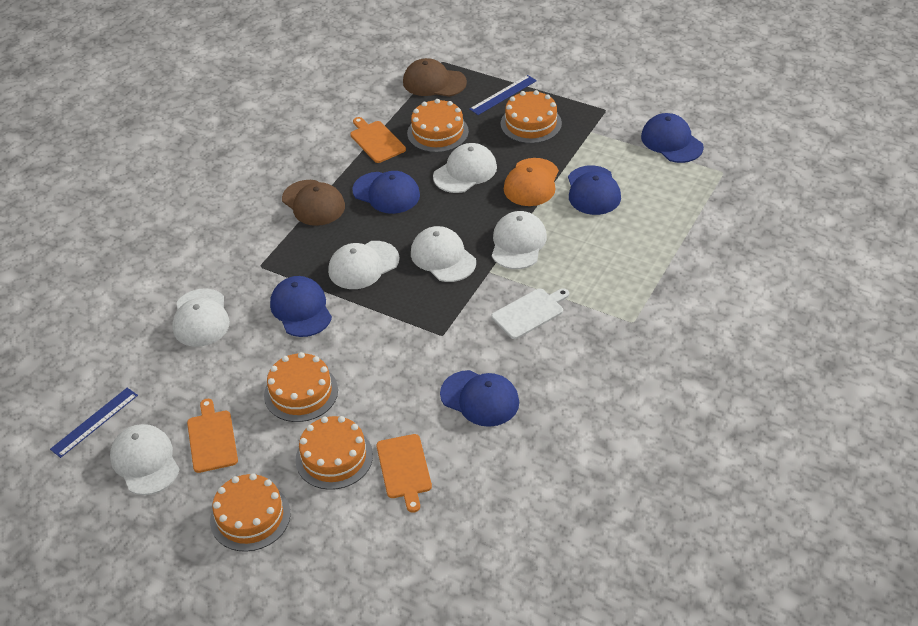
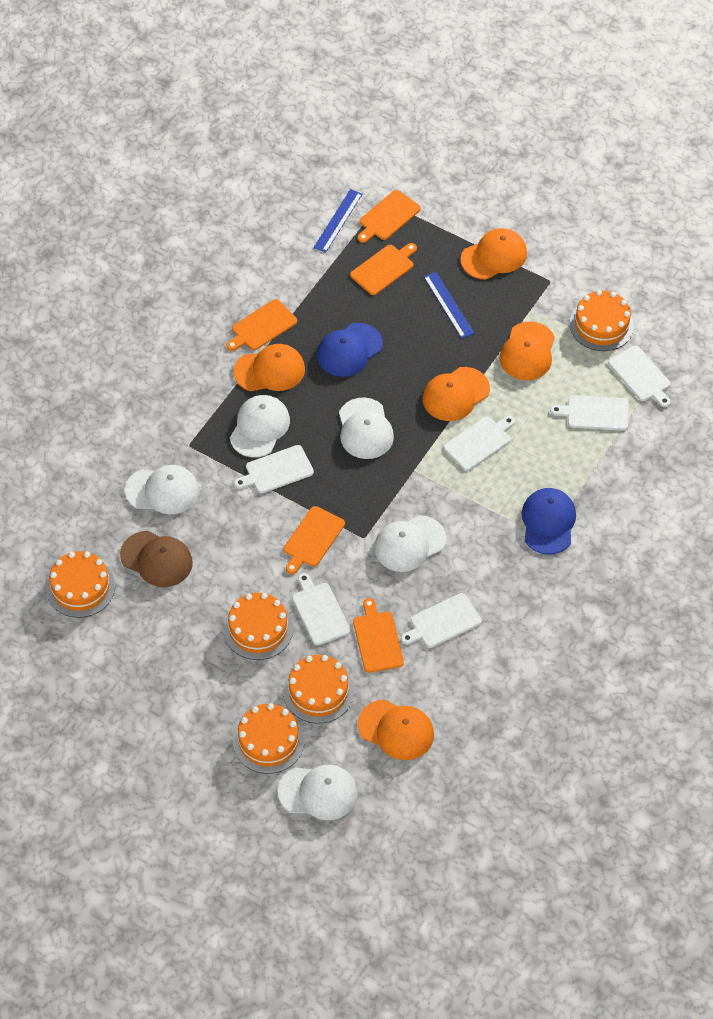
blue cap: [270,276,332,337] [352,171,420,214] [440,370,519,427] [568,165,621,215] [641,113,704,163] = 5 -> [317,323,383,377] [522,488,576,555] = 2
brown cap: [282,180,345,226] [403,58,467,97] = 2 -> [120,531,193,587] = 1
orange cap: [504,158,559,206] = 1 -> [234,344,305,391] [358,699,434,760] [423,367,490,421] [461,228,527,280] [499,321,555,380] = 5
orange cutting board: [187,399,238,473] [350,117,406,163] [376,434,432,513] = 3 -> [226,299,297,351] [284,506,345,574] [350,243,417,295] [353,598,404,673] [358,190,421,243] = 5
white cap: [110,424,180,495] [172,288,230,347] [328,241,400,289] [411,226,476,282] [433,143,497,193] [492,211,547,269] = 6 -> [125,465,199,514] [230,395,290,458] [278,765,358,820] [339,398,394,459] [374,515,446,572] = 5
white cutting board: [492,288,569,339] = 1 -> [234,445,314,494] [292,573,350,646] [401,593,482,648] [444,416,515,471] [550,395,629,431] [608,346,671,407] = 6

